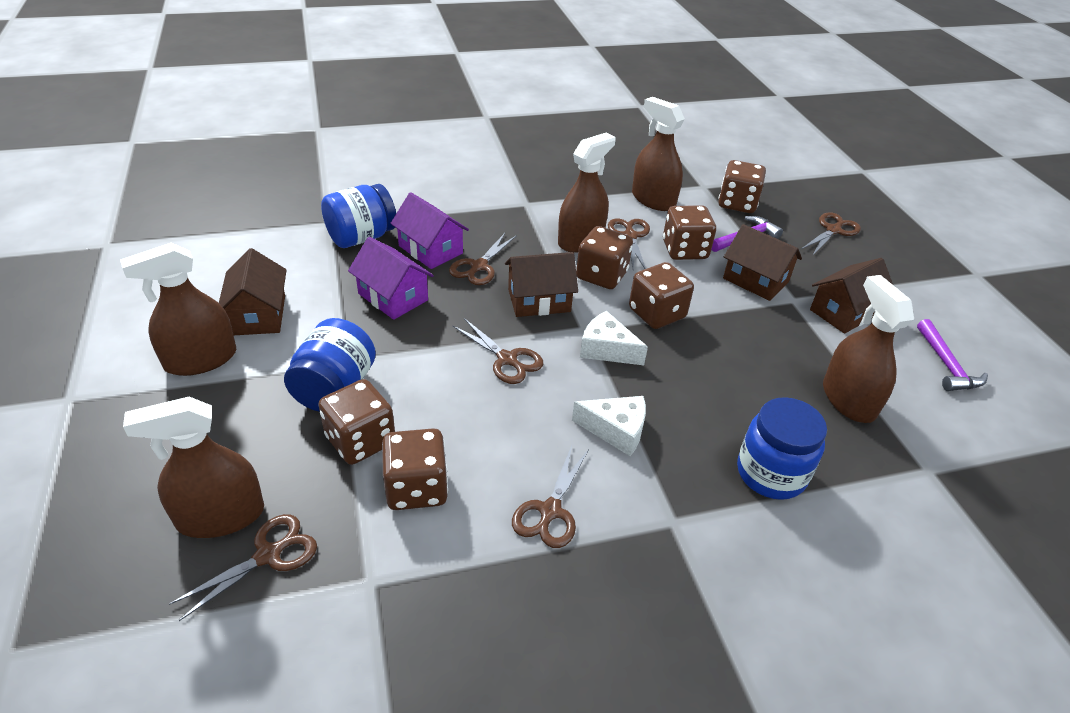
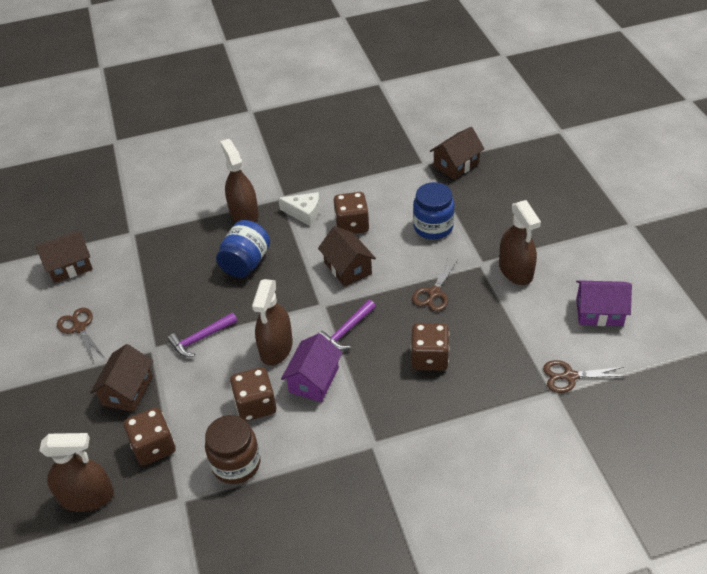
blue jar: [284,318,376,412] [321,184,396,248] [737,397,827,500] = 3 -> [216,220,270,278] [413,182,455,239] = 2
brown dice: [318,379,395,465] [382,428,448,510] [576,226,633,289] [629,262,694,329] [663,205,716,260] [718,160,766,213] = 6 -> [124,407,176,466] [230,367,276,421] [334,192,369,234] [411,323,449,371] = 4
brown jar: none = 0 -> [205,415,261,484] = 1
brown scissors: [169,514,317,621] [449,233,517,285] [453,318,543,384] [512,446,589,548] [608,218,650,269] [801,213,861,256] = 6 -> [57,308,105,362] [412,258,458,311] [543,360,626,393] = 3
brown spray bottle: [120,243,236,376] [123,397,264,538] [558,133,616,253] [632,97,685,211] [823,275,914,423] = 5 -> [39,433,114,512] [220,139,259,222] [252,279,293,366] [499,200,541,285] = 4
white cheese: [572,396,646,456] [580,311,648,365] = 2 -> [278,192,320,226] = 1

